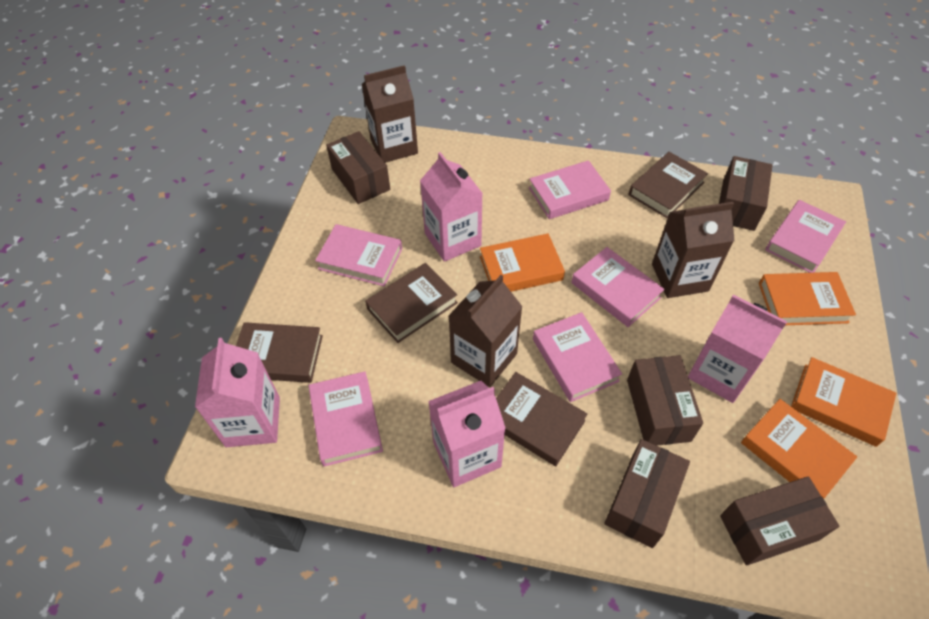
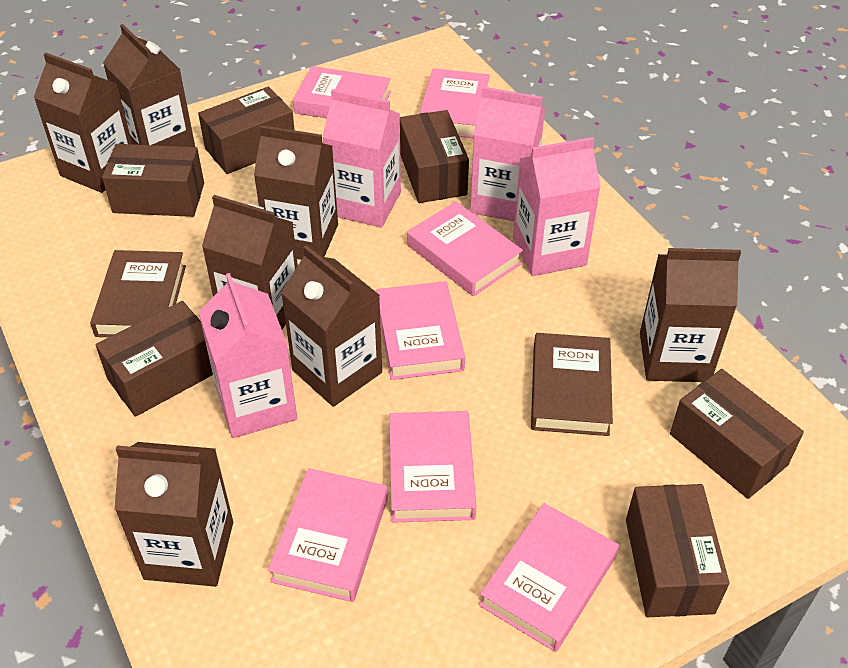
brown book: [236,322,323,383] [365,263,458,343] [496,372,587,466] [629,152,708,219] = 4 -> [90,250,186,337] [531,333,613,436] = 2
brown box: [326,131,390,204] [604,439,690,548] [627,355,703,446] [719,156,773,231] [720,476,839,566] = 5 -> [96,301,213,417] [102,144,204,217] [198,86,295,174] [400,110,469,203] [626,484,729,617] [670,369,804,499] = 6
brown carton: [362,65,418,163] [449,275,523,387] [652,202,734,298] = 3 -> [33,53,132,193] [103,24,195,147] [114,442,233,587] [202,195,298,329] [254,125,338,260] [281,245,382,407] [640,248,741,382] = 7
orange book: [480,234,565,292] [741,399,857,499] [759,272,856,325] [791,357,896,447] = 4 -> none = 0
pink book: [309,371,383,467] [315,224,402,286] [529,160,611,219] [533,312,622,402] [571,247,665,327] [765,200,846,273] = 6 -> [268,468,388,602] [293,66,391,118] [376,281,465,380] [389,411,477,522] [407,201,523,296] [419,68,490,138] [479,503,619,652] = 7

